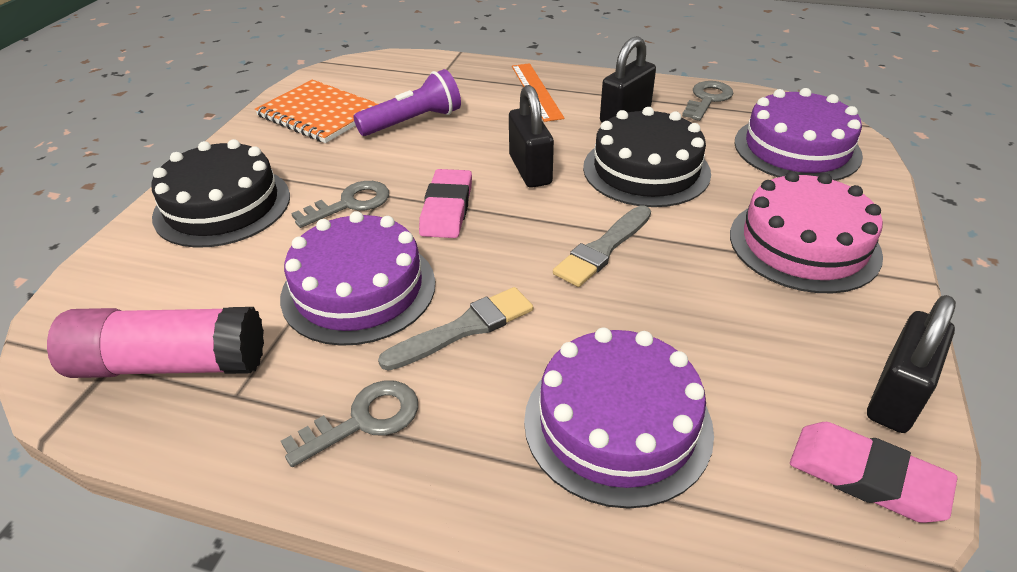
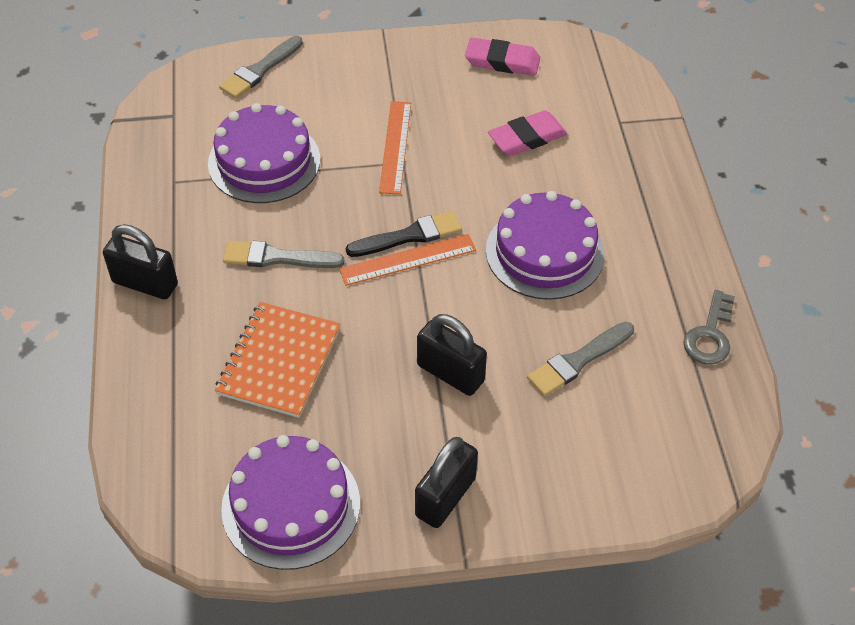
black brush: none = 0 -> [346,211,462,257] = 1
black cake: [151,139,290,248] [583,107,711,207] = 2 -> none = 0
grey brush: [378,287,533,371] [553,205,651,287] = 2 -> [219,36,303,98] [223,241,344,268] [527,322,634,396] = 3
grey key: [281,380,418,467] [291,181,389,228] [682,81,734,121] = 3 -> [683,290,735,365] = 1
orange ruler: [512,63,564,122] = 1 -> [339,234,476,286] [379,101,411,194] = 2
pink cake: [730,171,883,293] = 1 -> none = 0
pink glue stick: [47,307,264,378] = 1 -> none = 0
purple flashlight: [353,69,461,136] = 1 -> none = 0

